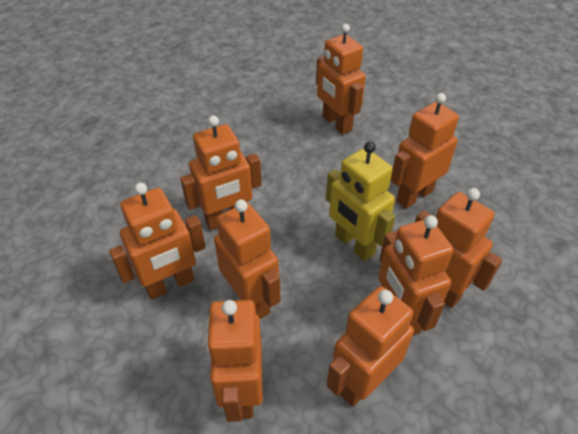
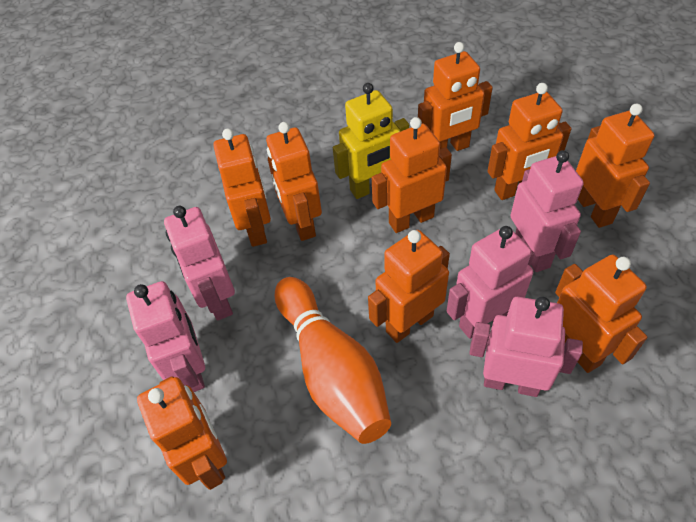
orange bowling pin: none = 0 -> [275,277,391,444] = 1
pink robot: none = 0 -> [126,281,205,392] [164,206,235,321] [447,226,535,339] [469,297,583,397] [510,150,584,272] = 5

